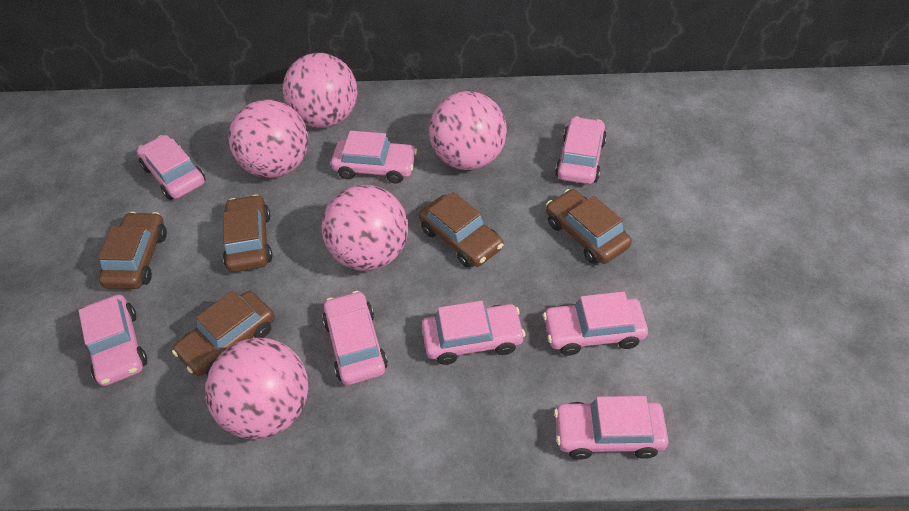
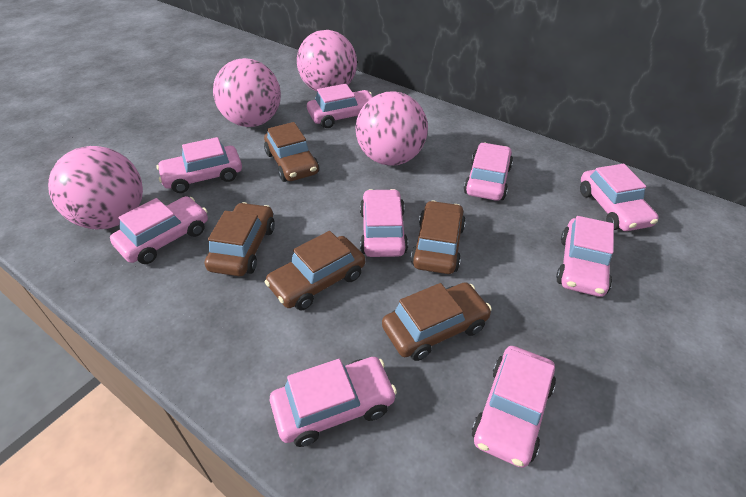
pink ball: [205,338,309,439] [228,99,308,178] [283,53,358,128] [322,185,408,271] [429,91,507,170] = 5 -> [48,146,143,229] [213,58,281,127] [297,30,357,91] [356,91,428,166] = 4
pink car: [79,294,147,386] [137,135,206,200] [323,291,388,385] [331,131,417,184] [422,301,525,365] [543,292,648,356] [554,396,669,460] [555,117,607,184] = 8 -> [110,196,208,264] [156,137,242,193] [270,357,397,447] [307,84,373,128] [360,189,408,257] [464,143,513,201] [472,346,556,468] [556,216,614,297] [580,164,659,231] = 9

